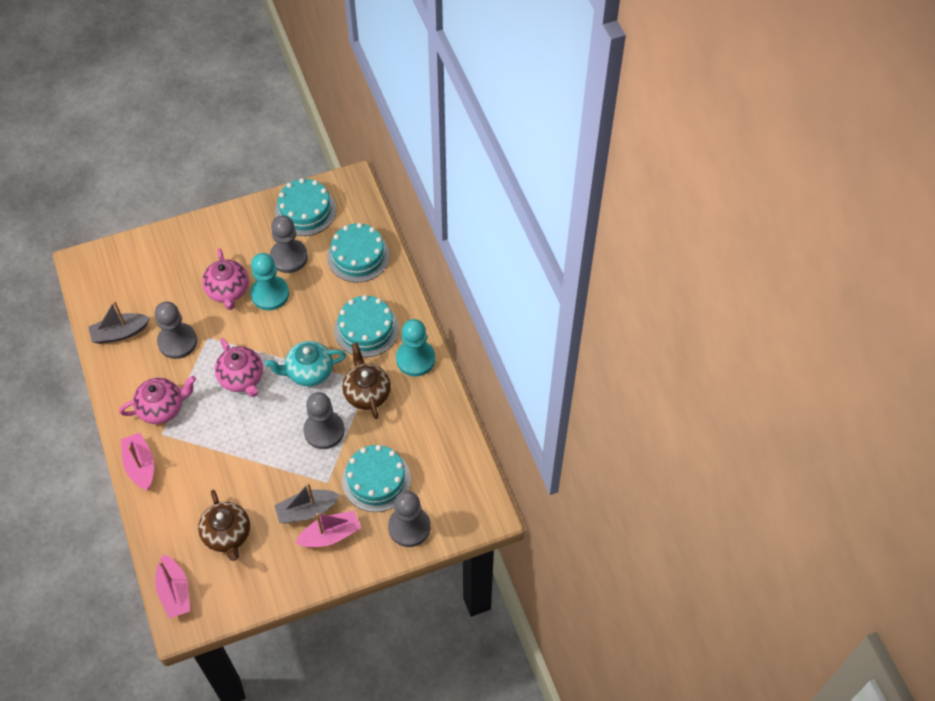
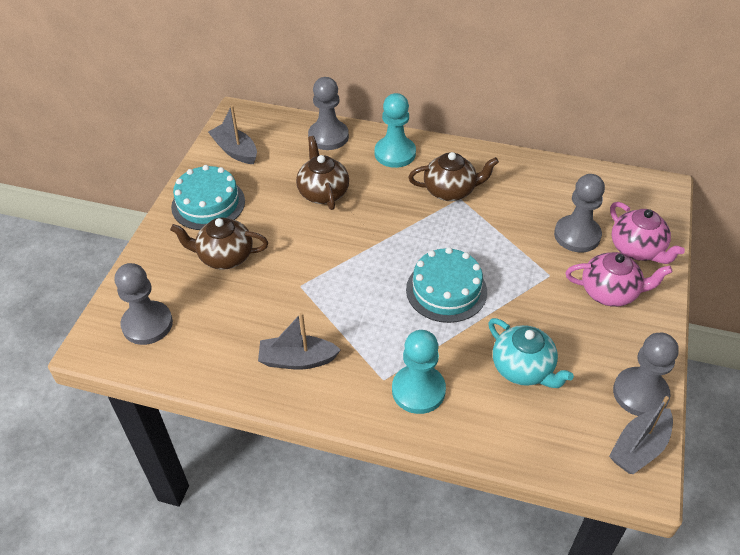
brown teapot: [198,490,250,561] [342,343,391,419] = 2 -> [170,217,268,270] [296,136,349,210] [408,152,499,201] = 3
grey boat: [88,300,150,344] [274,482,340,523] = 2 -> [208,105,257,164] [258,312,341,370] [609,396,673,474] = 3
pink boat: [121,433,154,490] [155,554,190,619] [295,511,361,547] = 3 -> none = 0
pink teapot: [119,376,196,424] [202,248,249,310] [215,338,263,397] = 3 -> [565,252,673,307] [610,202,685,264] = 2
turquoise cake: [275,178,336,236] [327,223,390,282] [334,295,399,357] [342,445,411,512] = 4 -> [171,165,245,230] [406,247,487,323] = 2

